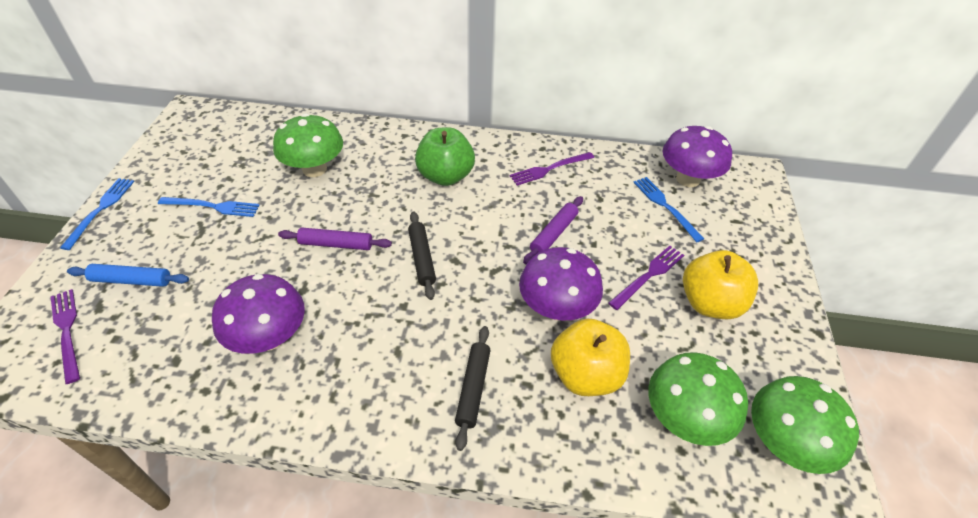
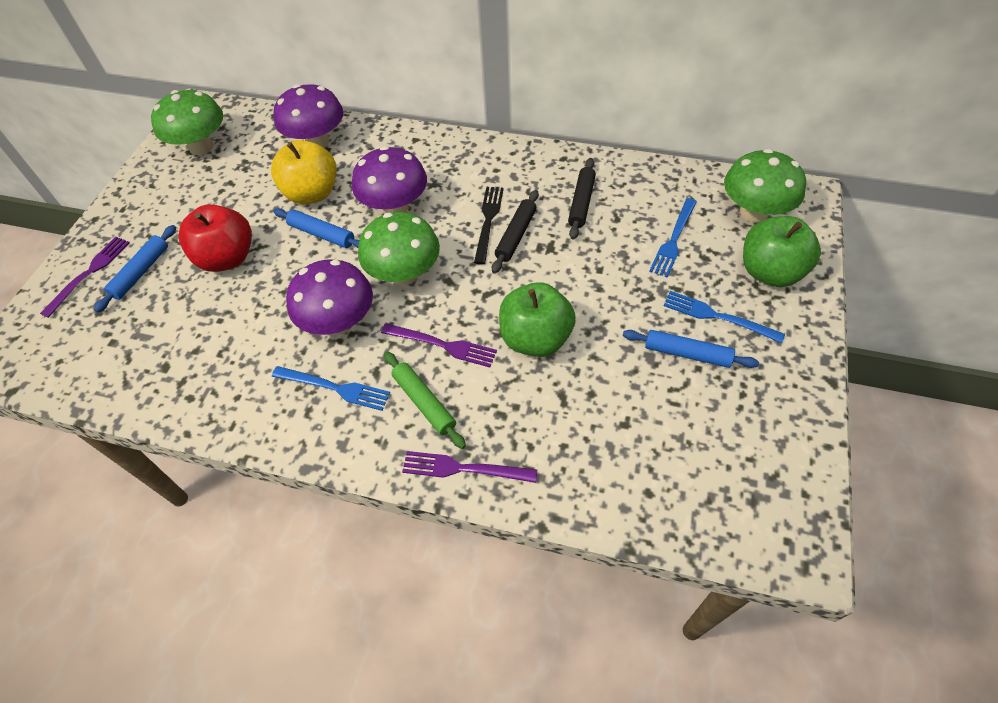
black fork: none = 0 -> [474,187,504,264] = 1
blue rolling pin: [67,264,189,287] = 1 -> [94,225,176,312] [273,208,359,248] [623,330,759,368] = 3
green apple: [415,127,475,186] = 1 -> [499,282,576,357] [743,216,821,287] = 2
green rolling pin: none = 0 -> [384,351,466,449] = 1
purple rolling pin: [278,227,392,250] [523,196,583,264] = 2 -> none = 0
red apple: none = 0 -> [179,204,252,272] = 1
yellow apple: [551,319,630,396] [683,250,758,319] = 2 -> [271,140,337,204] = 1

